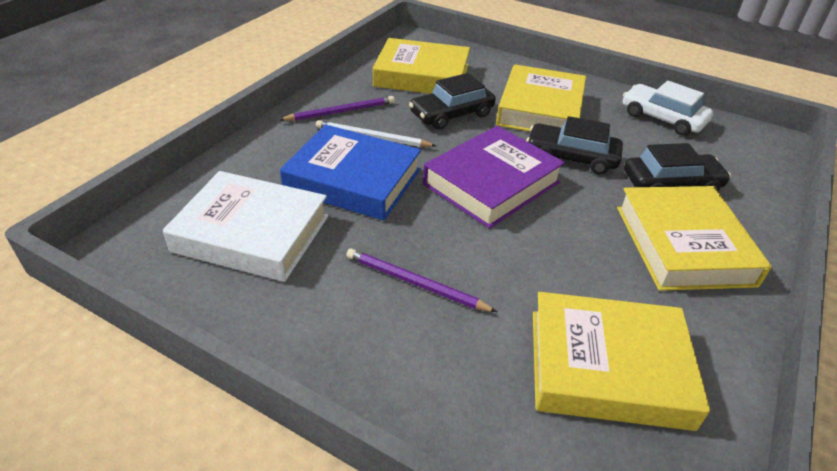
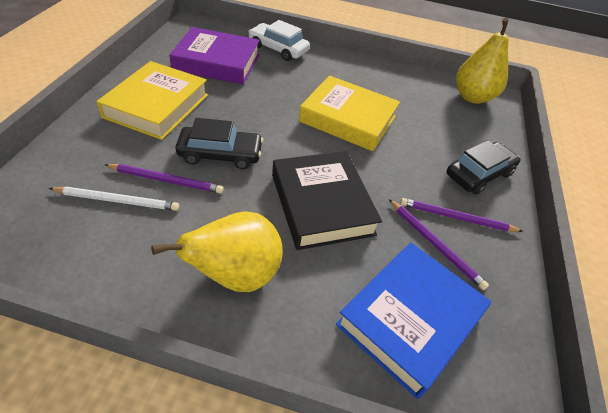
black book: none = 0 -> [272,151,382,250] = 1
black car: [409,73,496,130] [526,116,623,175] [624,143,731,191] = 3 -> [175,118,263,169] [447,140,521,195] = 2
purple pencil: [279,96,395,121] [346,249,497,312] = 2 -> [105,164,224,193] [389,199,489,290] [400,198,523,232] = 3
white book: [163,171,328,282] = 1 -> none = 0
yellow book: [373,38,470,94] [496,64,586,132] [533,292,710,431] [617,186,772,291] = 4 -> [96,61,208,140] [299,75,400,151] = 2
yellow pear: none = 0 -> [151,211,283,292] [456,18,509,104] = 2

